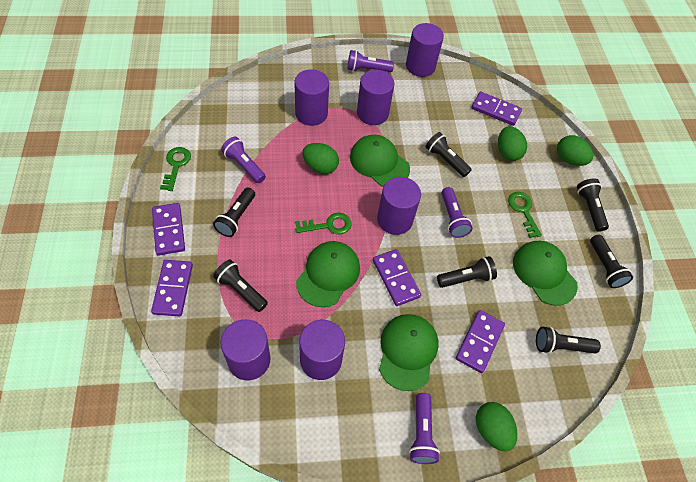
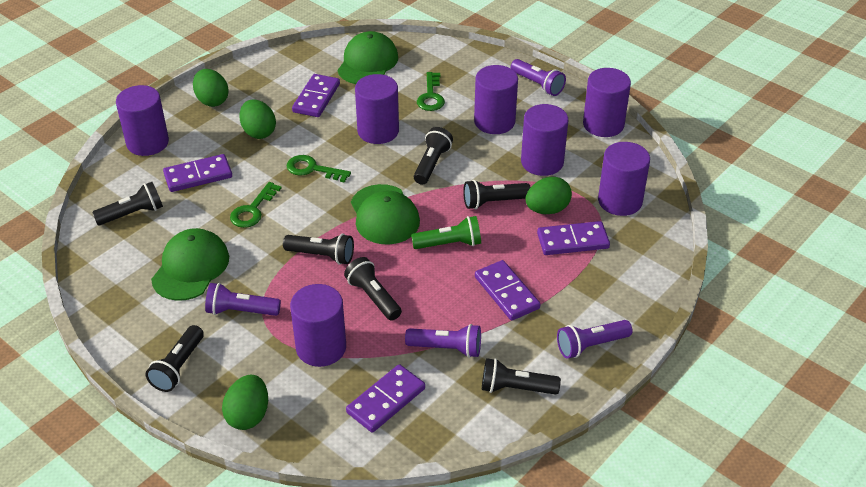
green cap: [296,241,360,307] [350,135,410,187] [379,314,438,391] [513,241,578,306] = 4 -> [151,228,229,301] [338,31,398,84] [351,184,420,245] = 3
green flashlight: none = 0 -> [411,216,481,249] = 1
purple cylinder: [220,319,270,380] [294,69,329,126] [299,320,345,380] [357,70,394,125] [377,177,421,235] [406,23,444,77] = 6 -> [116,85,169,156] [290,284,346,367] [355,74,399,144] [474,65,518,134] [521,104,568,176] [583,68,631,137] [598,142,650,216] = 7

